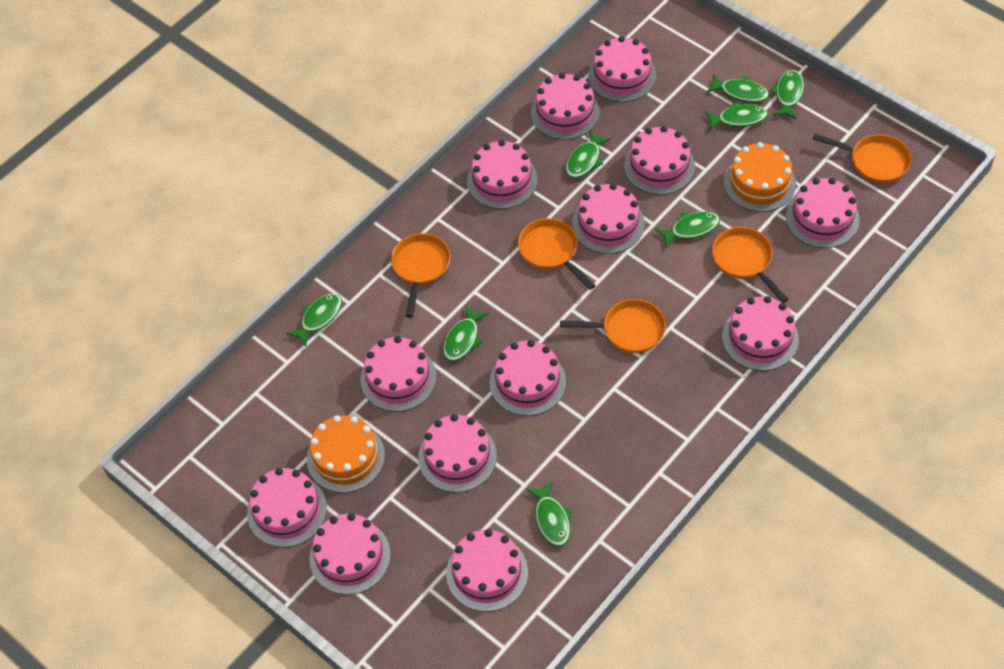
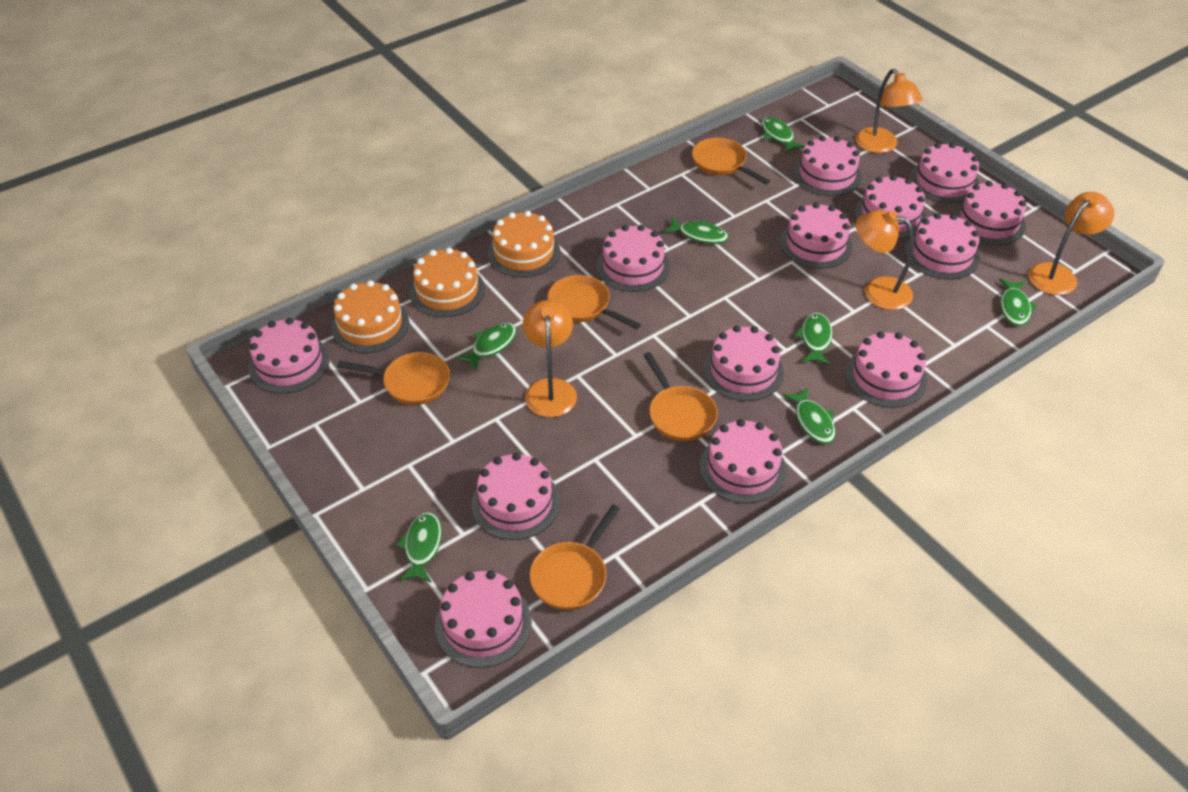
green fish: [286,293,342,347] [443,305,489,362] [526,481,572,547] [566,130,611,179] [655,211,720,248] [704,102,768,130] [706,74,769,103] [770,70,804,120] = 8 -> [396,512,442,583] [456,323,517,371] [664,217,728,244] [761,117,805,153] [783,387,836,444] [794,313,833,365] [999,278,1037,326] = 7
orange cake: [307,415,385,493] [724,142,796,212] = 2 -> [331,280,409,353] [410,247,485,317] [488,211,560,277] = 3
orange lamp: none = 0 -> [523,300,577,417] [855,69,922,153] [856,210,914,310] [1028,192,1115,295] = 4

